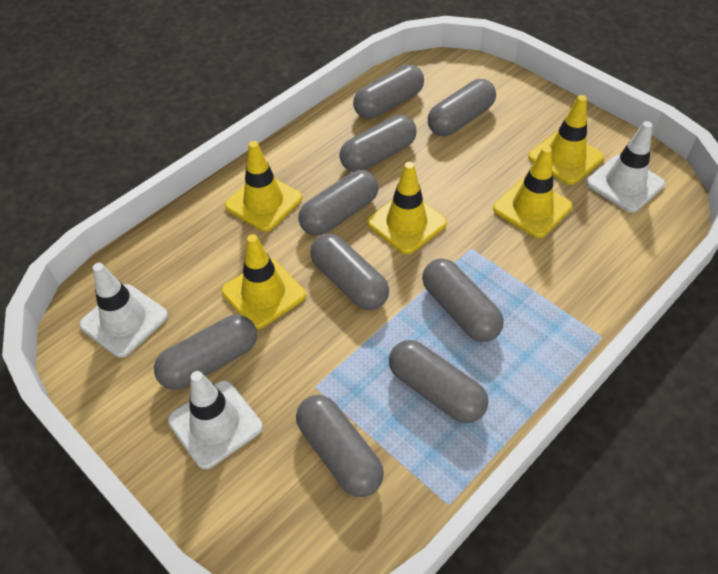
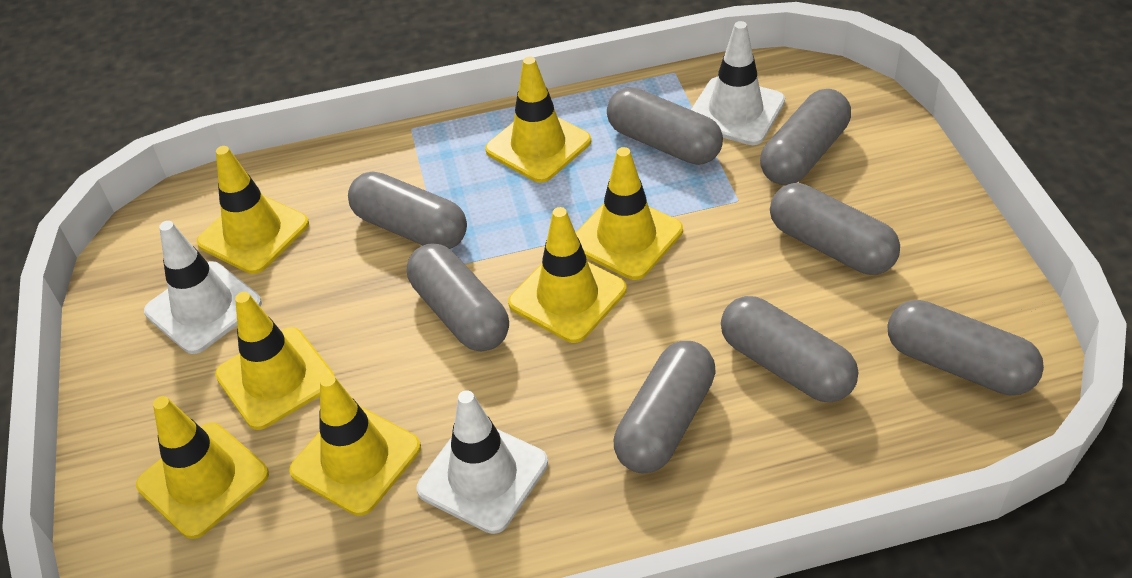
grey capsule: [154,315,257,390] [296,395,384,497] [298,170,378,236] [310,234,389,310] [339,115,417,172] [353,64,424,119] [389,340,488,423] [422,258,504,342] [428,79,496,136] = 9 -> [348,171,467,249] [407,243,509,351] [607,87,723,165] [614,341,716,473] [721,296,858,402] [760,89,851,185] [770,183,900,275] [887,300,1044,395] = 8
yellow traffic cone: [222,234,306,329] [225,141,302,231] [367,162,447,254] [493,146,572,238] [528,95,604,185] = 5 -> [136,396,269,539] [197,146,309,274] [215,292,335,430] [289,374,421,516] [485,56,591,183] [508,207,627,343] [576,147,683,280] = 7

